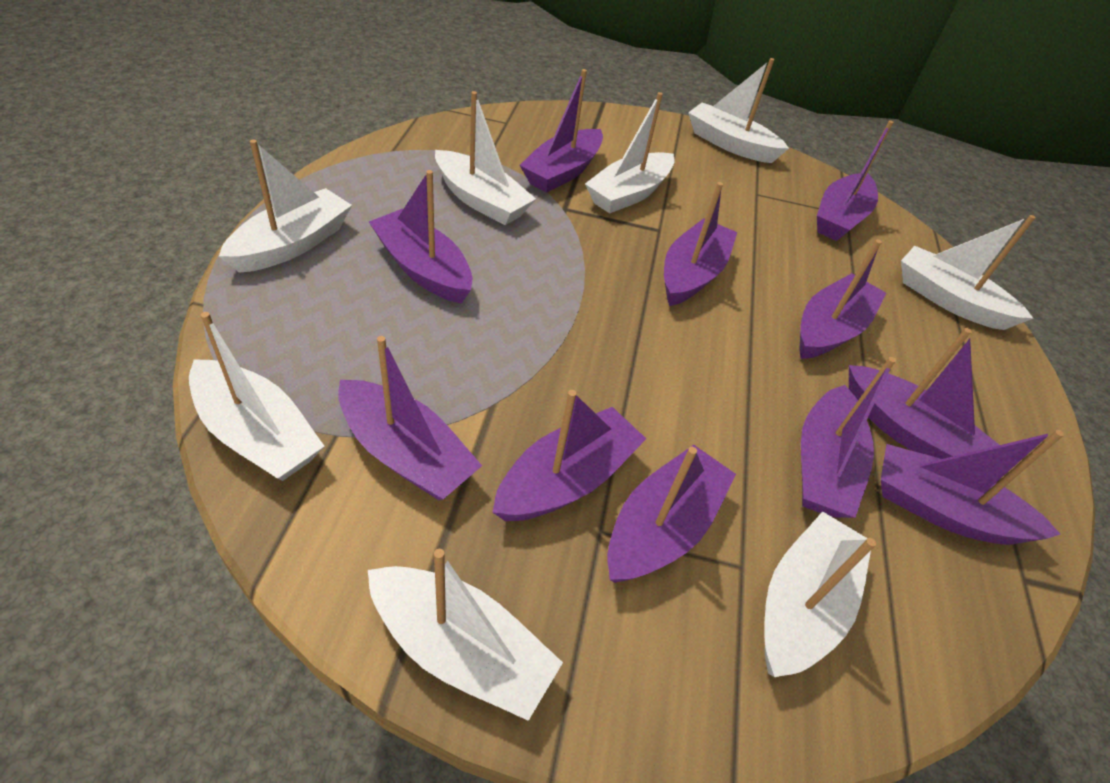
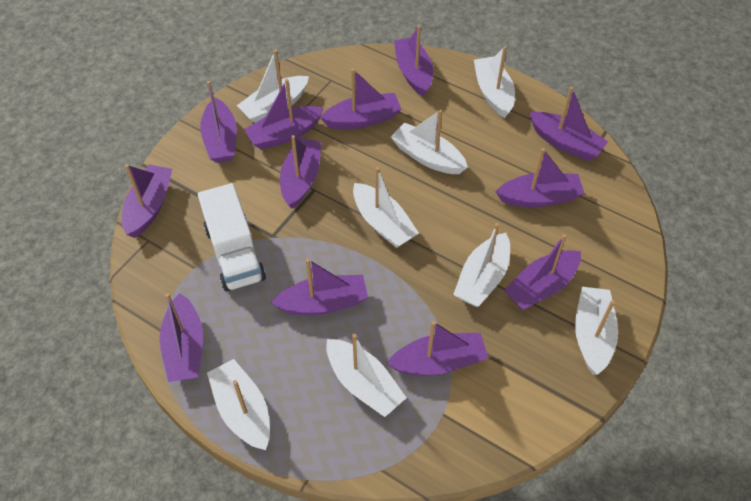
purple boat: [338,336,482,500] [369,170,472,304] [492,390,646,521] [520,69,603,193] [607,445,736,583] [664,182,737,306] [799,239,886,359] [801,357,896,518] [817,120,894,241] [849,328,999,459] [881,430,1064,545] = 11 -> [122,164,172,238] [160,293,203,382] [200,81,237,163] [244,79,324,150] [271,258,368,315] [280,135,321,209] [320,68,401,129] [386,321,488,376] [394,25,433,97] [496,148,585,207] [504,234,581,310] [529,87,608,161] = 12
white truck: none = 0 -> [198,183,266,292] = 1

